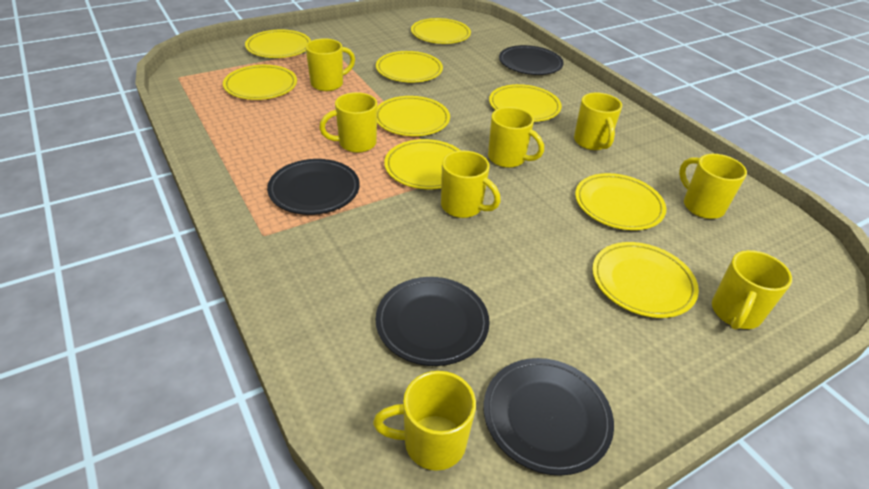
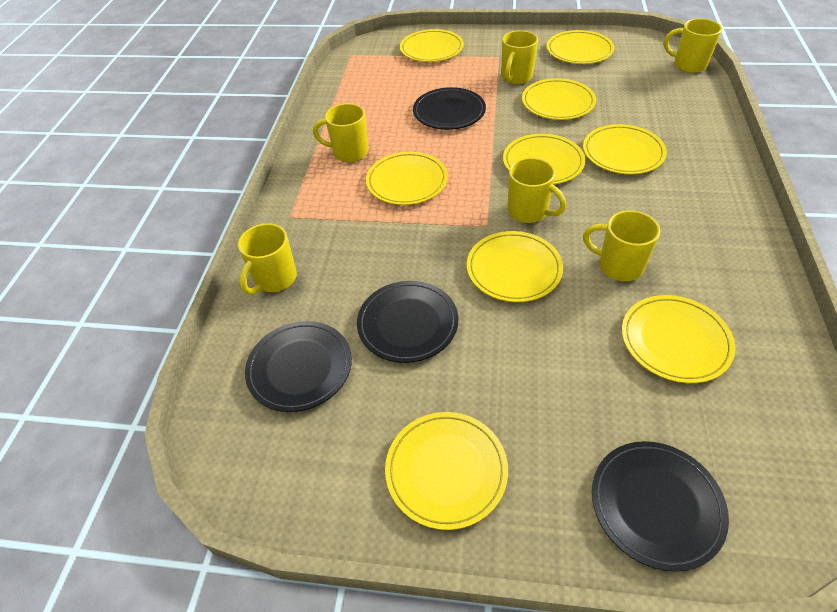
yellow mug: [305,38,355,91] [319,92,377,153] [373,371,476,471] [441,150,501,218] [488,107,544,168] [574,93,622,150] [679,154,747,219] [712,250,792,330] = 8 -> [238,223,297,295] [313,103,368,162] [501,30,538,84] [508,158,566,223] [583,210,660,281] [664,18,722,73] = 6

